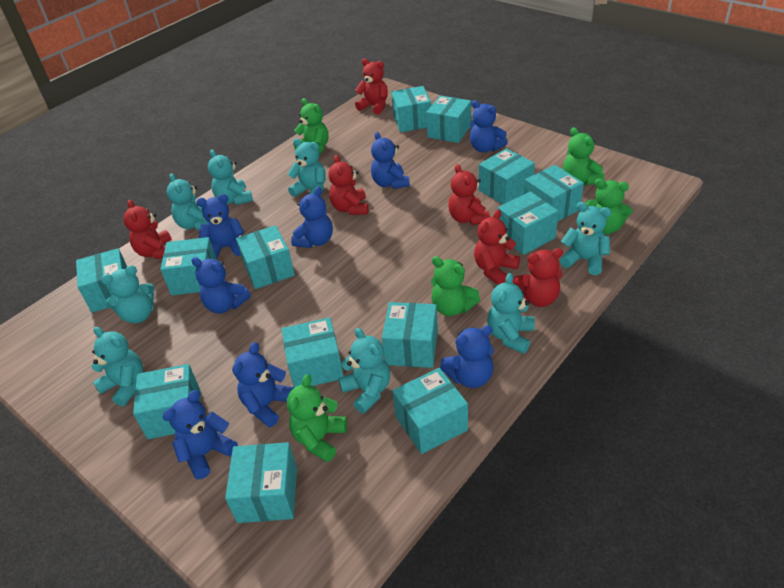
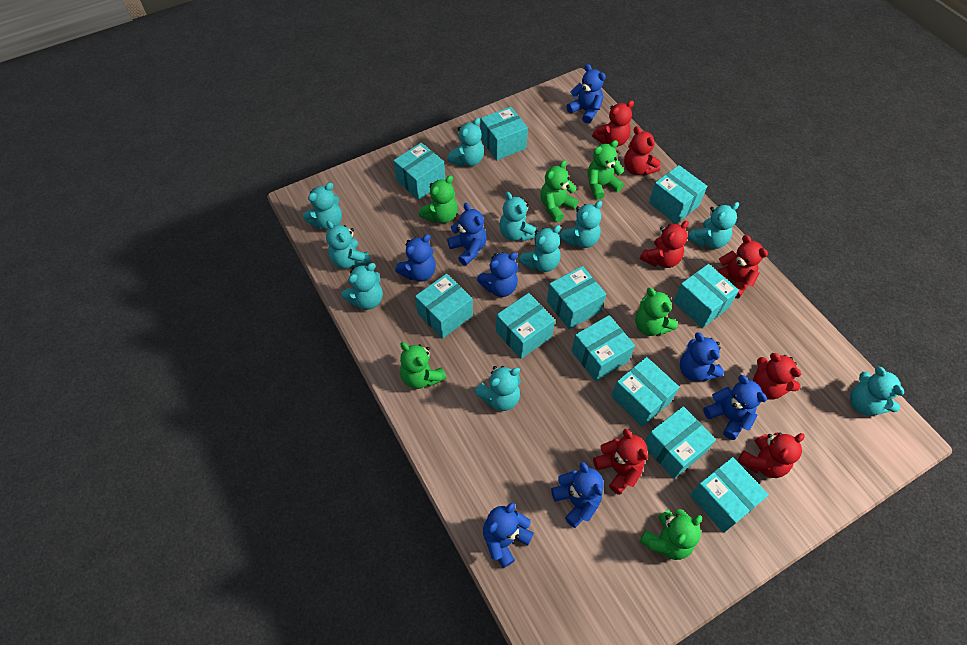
green teddy bear: [287,375,347,462] [293,98,328,154] [431,256,480,316] [563,127,604,185] [585,179,633,235] = 5 -> [400,342,447,389] [419,175,458,223] [540,160,578,222] [588,140,624,200] [635,288,678,336] [640,509,702,560] = 6
red teddy bear: [123,200,172,259] [328,155,368,215] [355,58,388,115] [448,164,490,225] [474,209,520,285] [513,248,563,307] = 6 -> [592,100,634,147] [593,429,648,495] [624,126,660,176] [640,221,689,268] [716,235,768,298] [737,432,805,478] [753,353,801,400] = 7
turquoise box: [76,248,127,313] [133,364,200,439] [160,237,217,295] [225,442,297,523] [236,225,295,289] [281,317,344,388] [382,302,438,368] [391,86,431,132] [393,368,468,454] [426,95,471,143] [479,148,535,204] [498,191,559,255] [524,165,584,222] = 13 -> [393,143,445,200] [415,274,473,339] [481,107,528,160] [496,293,555,359] [547,266,606,329] [571,315,635,381] [611,357,679,427] [645,406,716,479] [649,165,707,224] [673,264,739,328] [690,457,769,533] = 11
turquoise teddy bear: [91,327,143,406] [101,265,155,323] [167,173,208,231] [208,150,253,205] [287,139,326,197] [338,328,390,413] [487,273,535,354] [560,202,611,275] = 8 -> [303,183,342,230] [326,220,371,269] [341,263,383,310] [447,118,484,167] [475,366,521,411] [499,192,538,241] [519,225,561,272] [559,201,602,248] [687,202,739,249] [850,367,904,416] = 10

